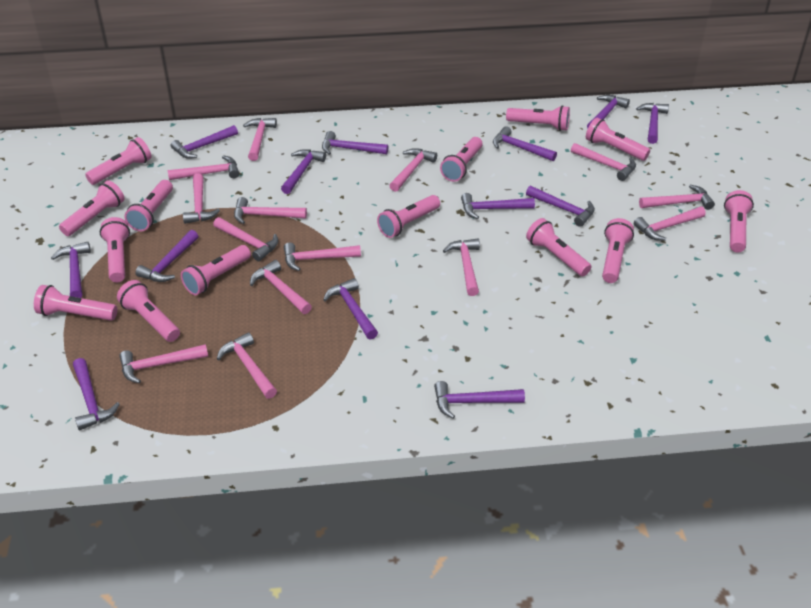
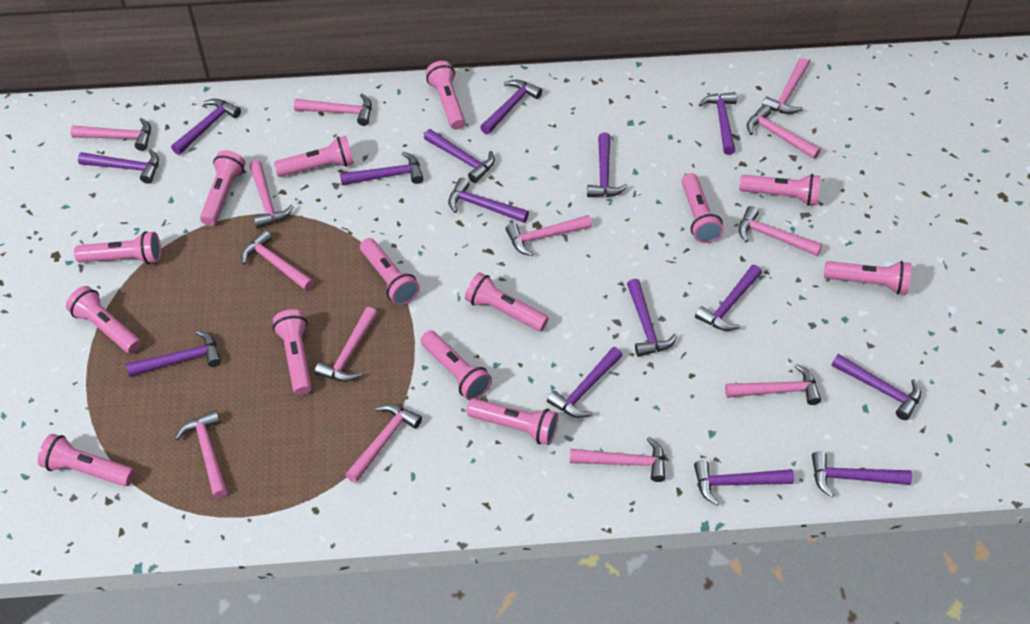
pink hammer: [119,344,208,383] [168,156,239,180] [183,173,220,224] [213,217,278,261] [217,332,277,399] [234,197,307,224] [243,118,277,161] [250,260,312,314] [284,243,361,271] [389,148,437,192] [443,239,480,296] [571,143,636,181] [634,207,706,241] [639,185,715,210] = 14 -> [71,118,151,151] [175,410,228,498] [241,230,314,291] [249,160,294,229] [294,94,372,126] [315,307,377,382] [345,404,422,483] [506,215,592,256] [570,437,666,482] [725,364,821,405] [738,206,822,256] [747,105,821,159] [762,58,809,114] = 13
purple hammer: [51,242,91,298] [73,358,120,430] [135,230,199,282] [171,125,238,159] [281,149,326,194] [322,131,388,155] [323,278,378,340] [434,381,525,419] [461,193,535,219] [493,126,557,161] [526,186,595,227] [587,95,630,129] [636,103,669,144] = 13 -> [78,149,159,184] [126,330,221,377] [171,99,241,155] [340,152,424,185] [424,129,495,183] [448,178,529,223] [480,80,542,134] [547,347,623,418] [587,133,628,197] [627,279,677,357] [694,460,794,506] [695,265,762,331] [699,92,737,155] [812,451,912,497] [832,354,921,420] = 15

